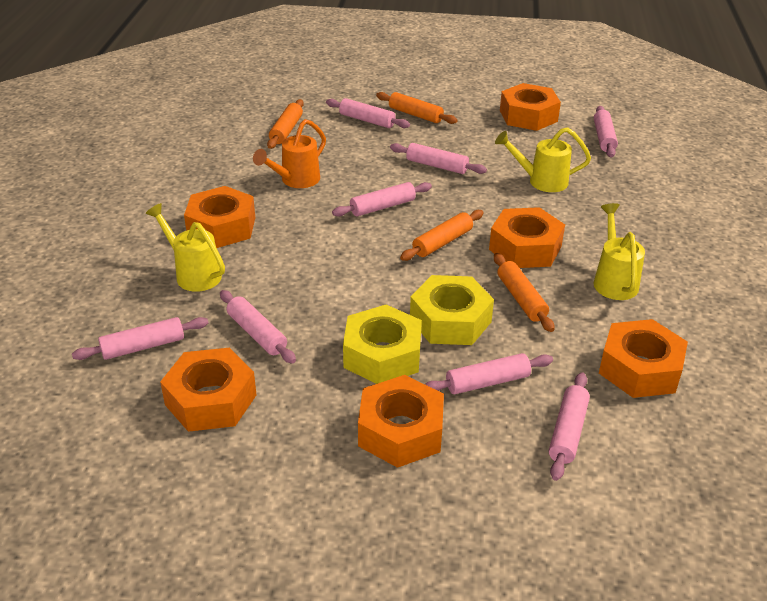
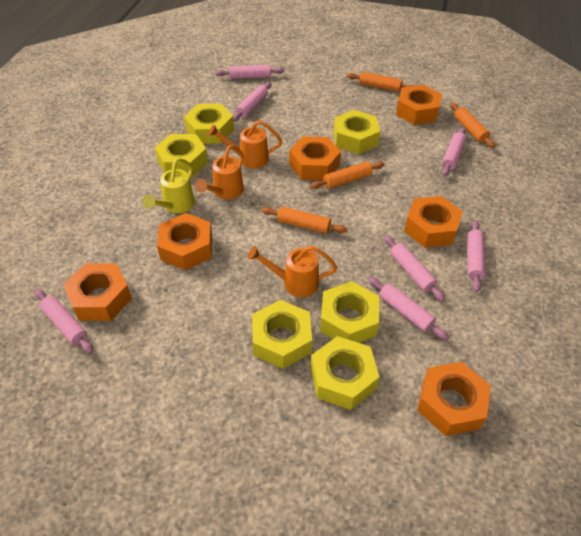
orange watering can: [253,119,326,188] = 1 -> [195,145,244,199] [208,120,282,169] [247,246,337,297] = 3
pink rolling pin: [72,317,208,360] [220,290,296,364] [326,98,410,128] [332,182,432,217] [390,143,487,174] [425,353,553,394] [549,372,590,481] [594,106,618,157] = 8 -> [35,289,93,354] [216,65,284,79] [233,82,271,122] [368,277,449,340] [384,235,445,302] [442,127,466,176] [467,220,486,292] = 7
yellow nut: [343,305,422,384] [410,275,494,345] = 2 -> [155,134,208,177] [184,104,234,144] [252,300,312,369] [311,336,379,410] [320,281,379,343] [333,110,380,154] = 6
yellow watering can: [146,203,225,292] [495,127,591,192] [593,203,645,300] = 3 -> [143,158,195,213] = 1

